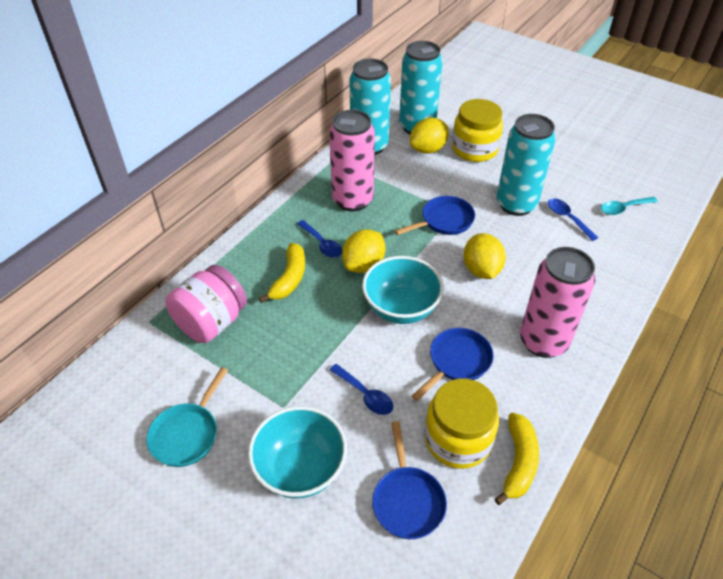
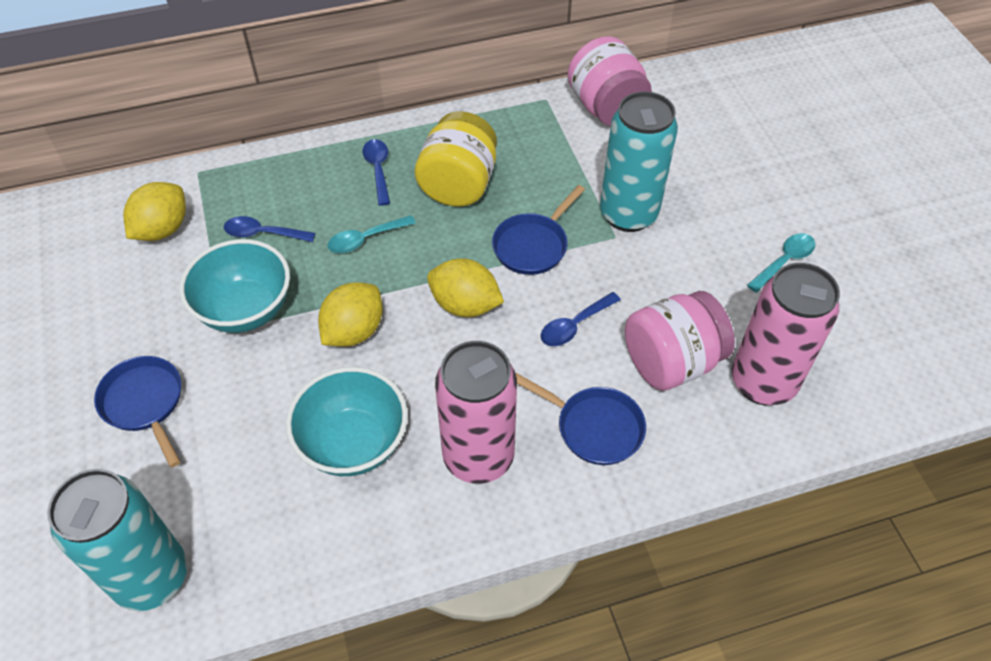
pink jar: [166,265,247,343] = 1 -> [567,36,652,126] [625,291,735,391] = 2
turquoise can: [350,59,391,155] [399,41,443,134] [497,114,556,216] = 3 -> [47,469,187,611] [600,91,678,232] = 2
turquoise pan: [147,367,228,467] = 1 -> none = 0
turquoise spoon: [601,197,658,215] = 1 -> [327,215,416,253] [747,233,815,293] = 2
yellow banana: [259,243,305,303] [495,413,539,505] = 2 -> none = 0
yellow jar: [424,379,499,469] [452,99,503,162] = 2 -> [415,111,497,206] = 1

